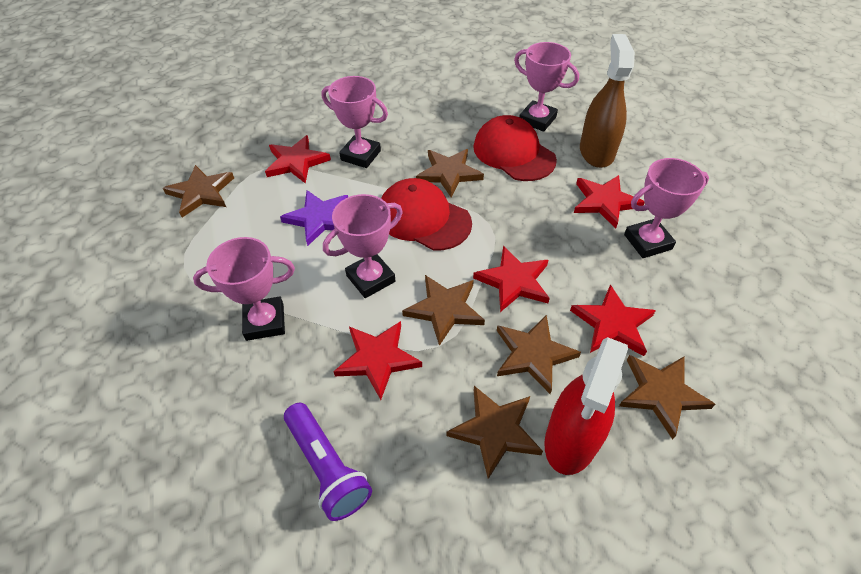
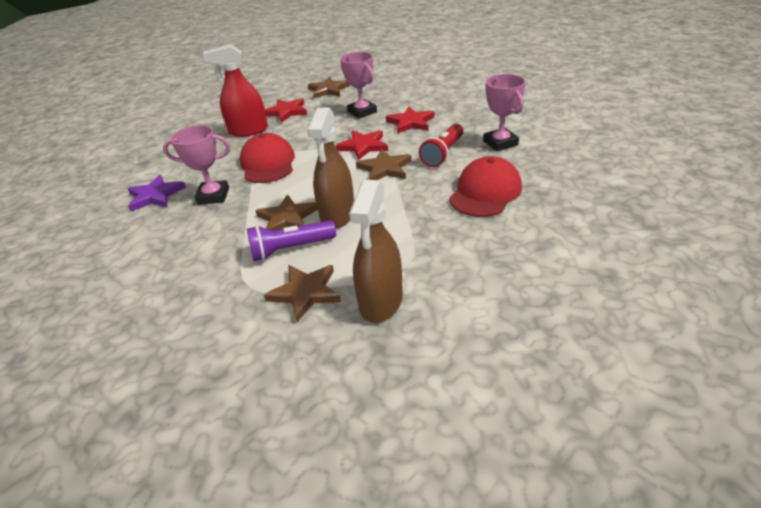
brown spray bottle: [580,34,635,168] = 1 -> [307,108,354,229] [349,180,403,323] = 2
brown star: [163,165,234,218] [402,275,485,346] [416,149,484,197] [446,386,543,479] [497,315,581,394] [619,355,715,439] = 6 -> [256,194,318,231] [264,265,341,322] [308,77,350,98] [356,149,412,180] = 4
pink trophy: [193,237,295,341] [322,76,388,168] [323,194,403,298] [514,42,579,132] [624,158,709,258] = 5 -> [163,125,230,205] [340,52,377,119] [483,74,526,151] = 3
red flashlight: none = 0 -> [419,124,464,167] = 1
red star: [265,135,331,184] [333,321,422,400] [473,246,550,312] [570,284,656,356] [574,175,645,229] = 5 -> [265,98,307,123] [336,130,388,160] [386,107,435,134] = 3

